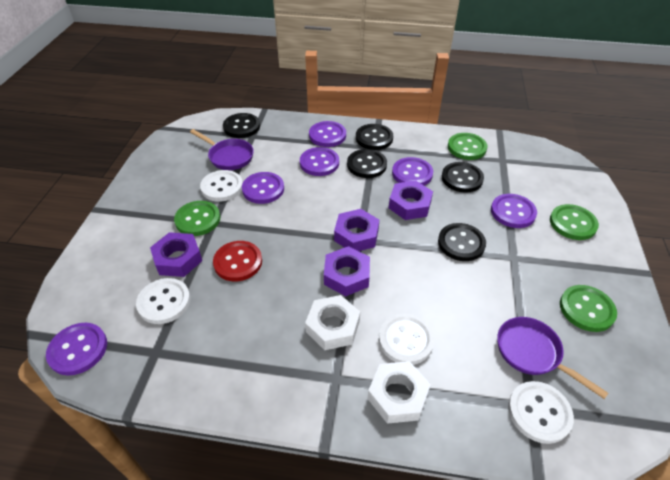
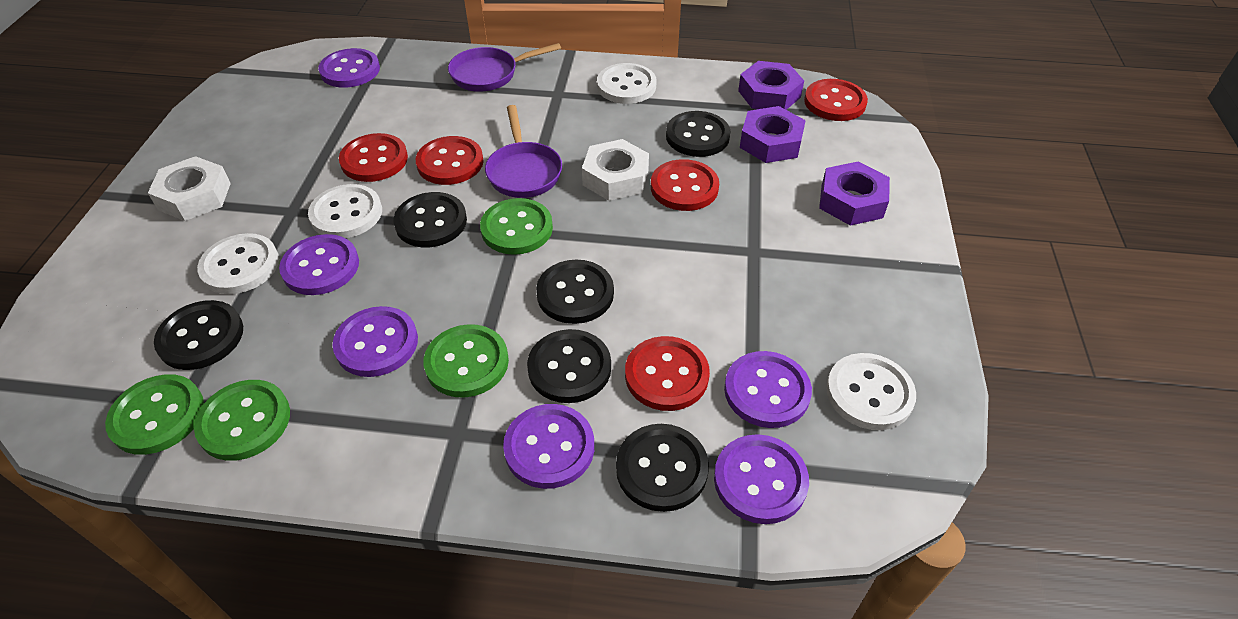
black button: [223,113,260,138] [347,149,387,178] [356,124,393,150] [438,223,486,261] [442,162,484,193] = 5 -> [154,300,243,370] [393,192,467,247] [527,329,611,403] [536,260,614,324] [616,424,709,512] [666,111,731,157] = 6
purple nut: [150,232,202,277] [324,246,370,296] [334,209,379,251] [389,181,433,220] = 4 -> [738,61,804,110] [740,106,806,163] [819,161,890,226] = 3
red button: [213,241,262,281] = 1 -> [339,133,408,182] [416,136,484,185] [625,336,710,411] [651,159,719,211] [804,79,868,121] = 5

